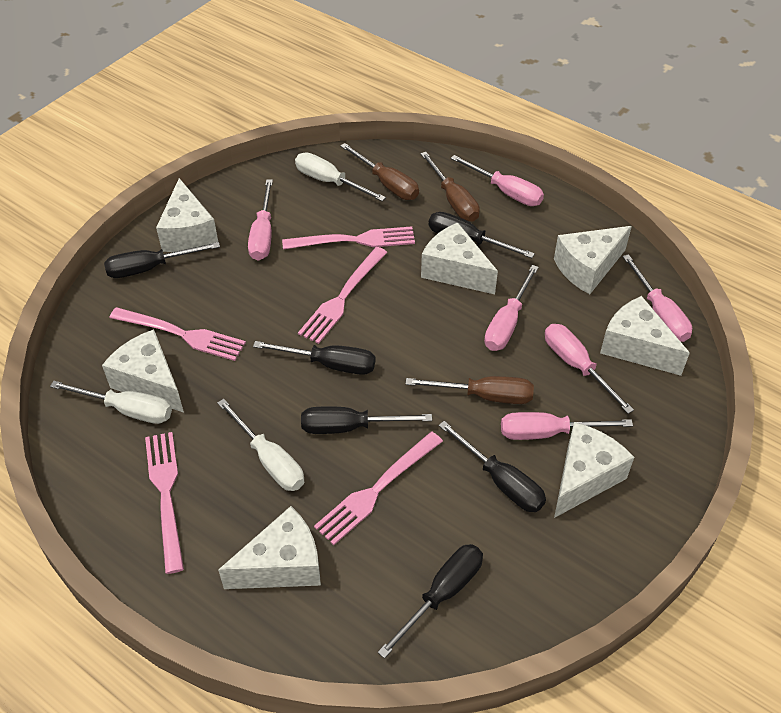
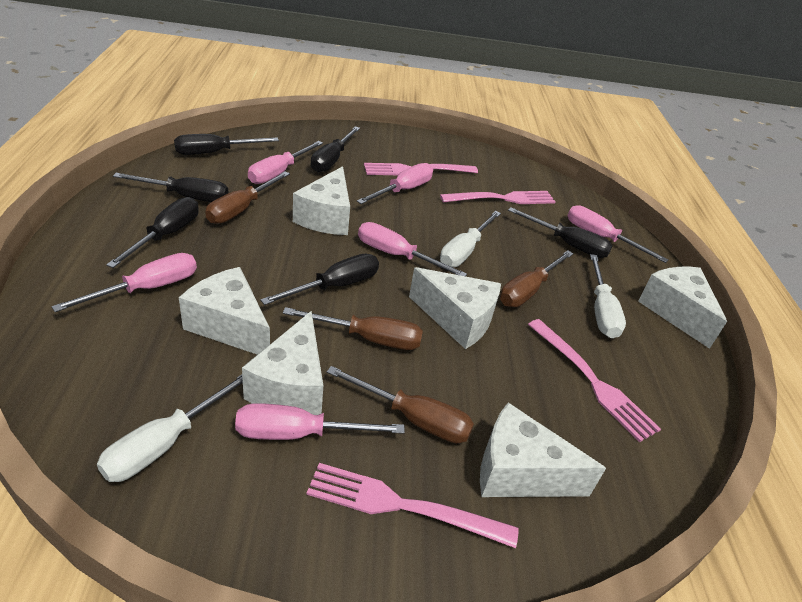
brown screwdriver: [340,143,419,200] [405,376,534,404] [420,152,480,222] = 3 -> [205,171,290,224] [283,307,423,350] [327,366,474,443] [500,250,574,307] = 4
pink fork: [109,307,246,361] [145,432,184,574] [282,226,415,250] [298,247,388,344] [314,432,443,545] = 5 -> [306,463,519,548] [364,163,478,175] [440,191,556,204] [528,319,661,442] = 4
white cheese: [102,329,184,413] [156,178,218,252] [218,506,321,589] [421,222,498,294] [554,226,632,294] [554,422,634,518] [600,296,690,376] = 7 -> [179,267,270,355] [242,311,323,415] [293,166,350,235] [409,267,501,349] [480,402,606,497] [638,267,727,349] = 6

